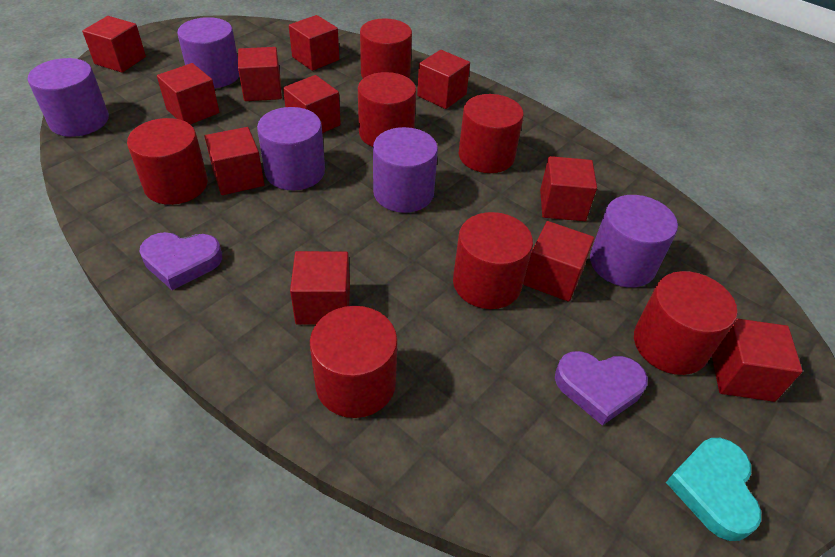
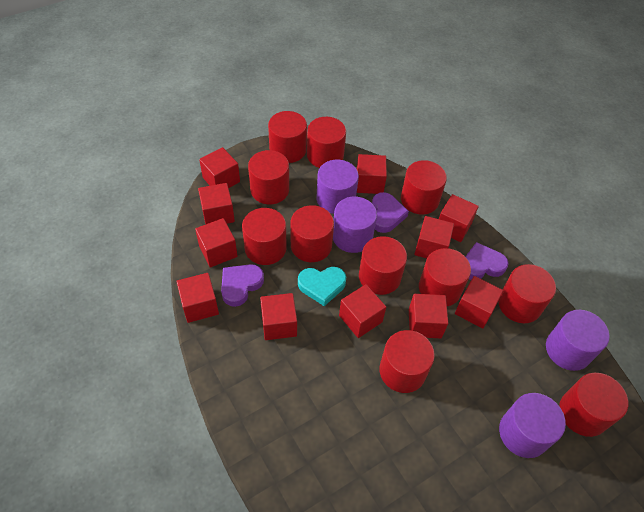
purple cylinder: [28,58,109,137] [177,17,239,88] [257,107,325,191] [373,127,438,213] [590,195,678,288] = 5 -> [317,160,359,214] [333,197,377,253] [499,393,566,458] [546,310,610,371] = 4
purple heart: [139,232,222,290] [555,351,648,426] = 2 -> [221,264,264,307] [372,192,409,233] [465,242,509,280] = 3
red cylinder: [127,118,208,205] [310,306,398,418] [358,72,416,147] [360,18,412,78] [453,212,533,309] [459,94,524,173] [634,271,737,375] = 7 -> [242,208,287,265] [248,150,289,204] [268,111,307,163] [290,205,334,262] [307,117,346,168] [359,236,407,295] [379,330,435,393] [401,160,447,215] [419,248,471,306] [498,264,556,323] [559,373,628,437] = 11

